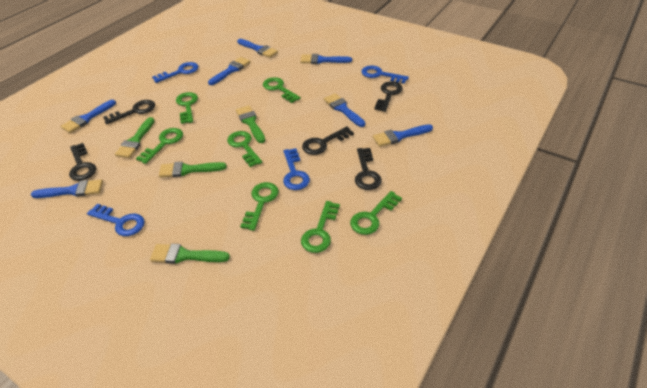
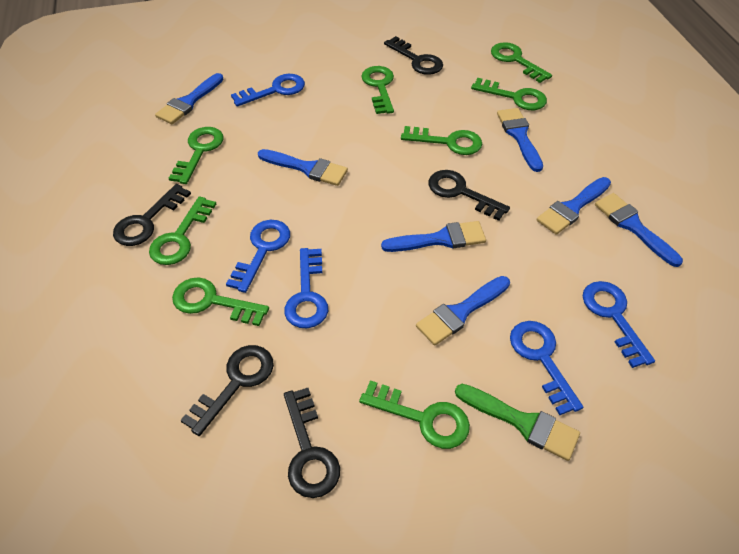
blue key: [87,204,145,236] [152,62,198,83] [283,148,310,190] [361,65,409,84] = 4 -> [226,220,290,293] [231,74,305,107] [284,248,328,328] [510,321,583,415] [583,281,655,368] = 5
green brush: [115,117,154,158] [150,244,230,264] [159,162,227,178] [236,105,265,143] = 4 -> [455,384,580,461] = 1
green key: [136,128,183,164] [176,92,198,124] [227,131,262,167] [240,182,279,231] [263,77,301,103] [301,201,340,253] [350,191,402,235] = 7 -> [149,196,216,265] [169,127,223,184] [172,277,269,326] [359,380,470,449] [361,66,394,114] [401,126,482,155] [471,78,547,110] [491,42,552,83] = 8

